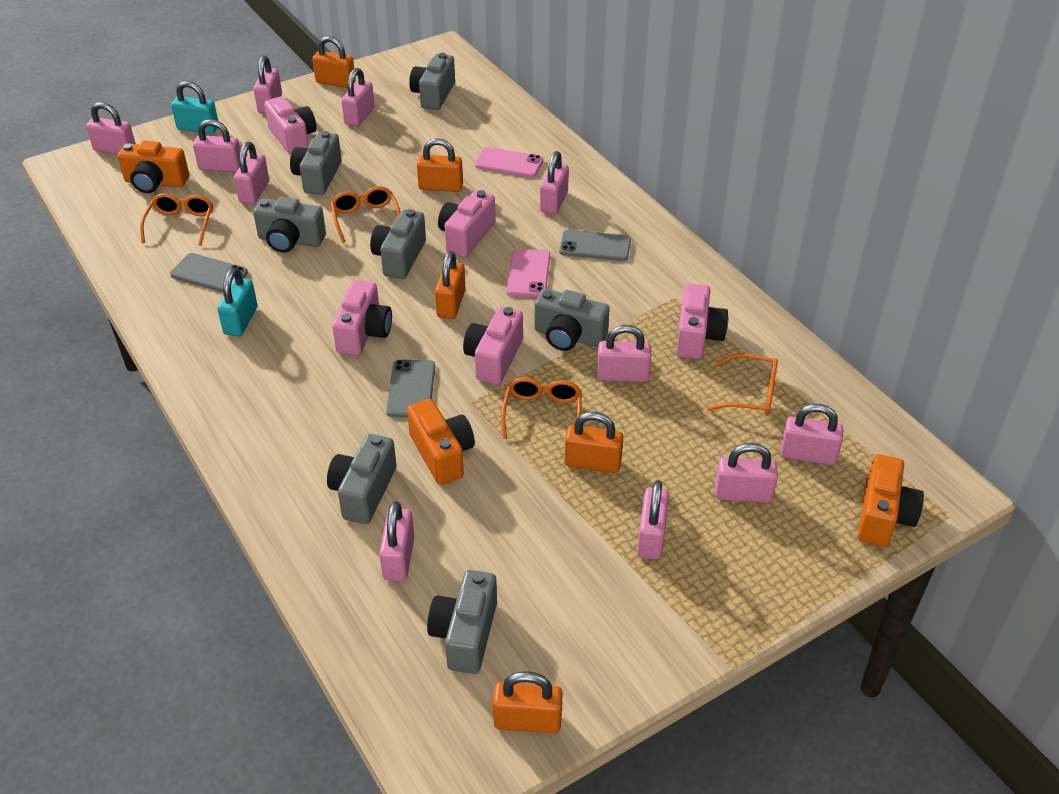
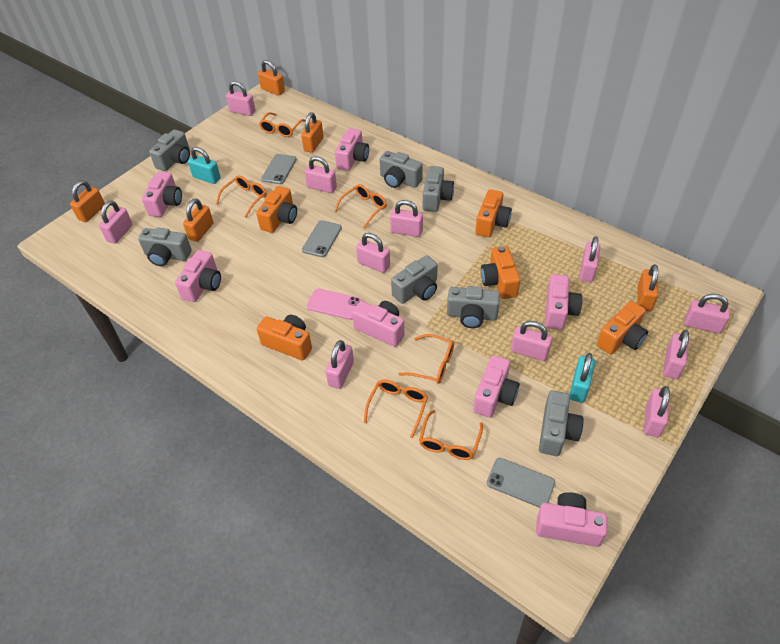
orange camera: [118,141,189,193] [407,399,475,485] [858,454,924,547] = 3 -> [256,186,297,233] [257,315,312,360] [475,189,512,238] [481,246,520,299] [597,301,648,354] = 5
orange glasses: [140,193,213,246] [331,186,401,243] [501,377,582,439] [707,353,778,416] = 4 -> [216,176,267,218] [259,112,306,137] [335,184,387,229] [364,379,428,438] [399,334,454,384] [419,410,483,460] = 6
pink camera: [264,96,317,155] [332,280,392,356] [438,190,496,257] [463,307,523,385] [676,283,728,359] = 5 -> [142,172,182,217] [175,250,221,302] [335,128,369,171] [352,301,404,347] [473,355,520,418] [536,492,607,547] [545,274,582,330] = 7
pink phone: [475,147,543,177] [507,249,550,297] = 2 -> [307,289,362,320] = 1

